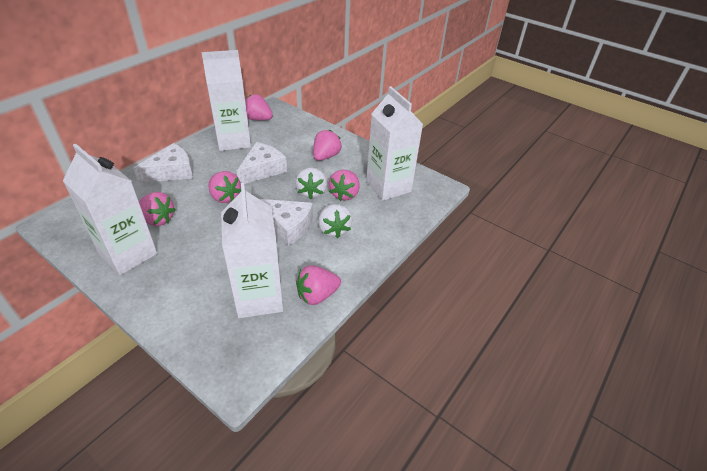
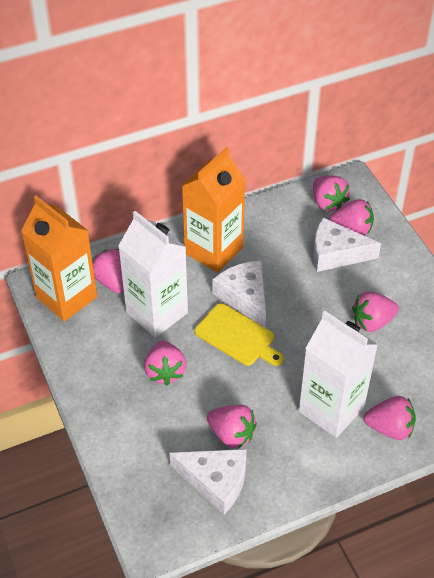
orange carton: none = 0 -> [21,196,97,321] [182,147,246,273] = 2
pink strawberry: [139,192,176,226] [208,171,241,203] [245,94,273,120] [296,265,341,305] [313,130,342,161] [329,170,359,201] = 6 -> [92,249,124,293] [144,341,186,385] [207,405,257,449] [313,175,350,211] [329,199,374,236] [352,291,399,332] [364,396,416,440] = 7
white carton: [63,144,157,275] [202,50,251,151] [221,183,283,318] [366,86,423,201] = 4 -> [118,211,188,337] [299,311,378,438] = 2
white strawberry: [295,168,327,199] [318,204,353,238] = 2 -> none = 0
yellow cutting board: none = 0 -> [194,303,284,366] = 1

